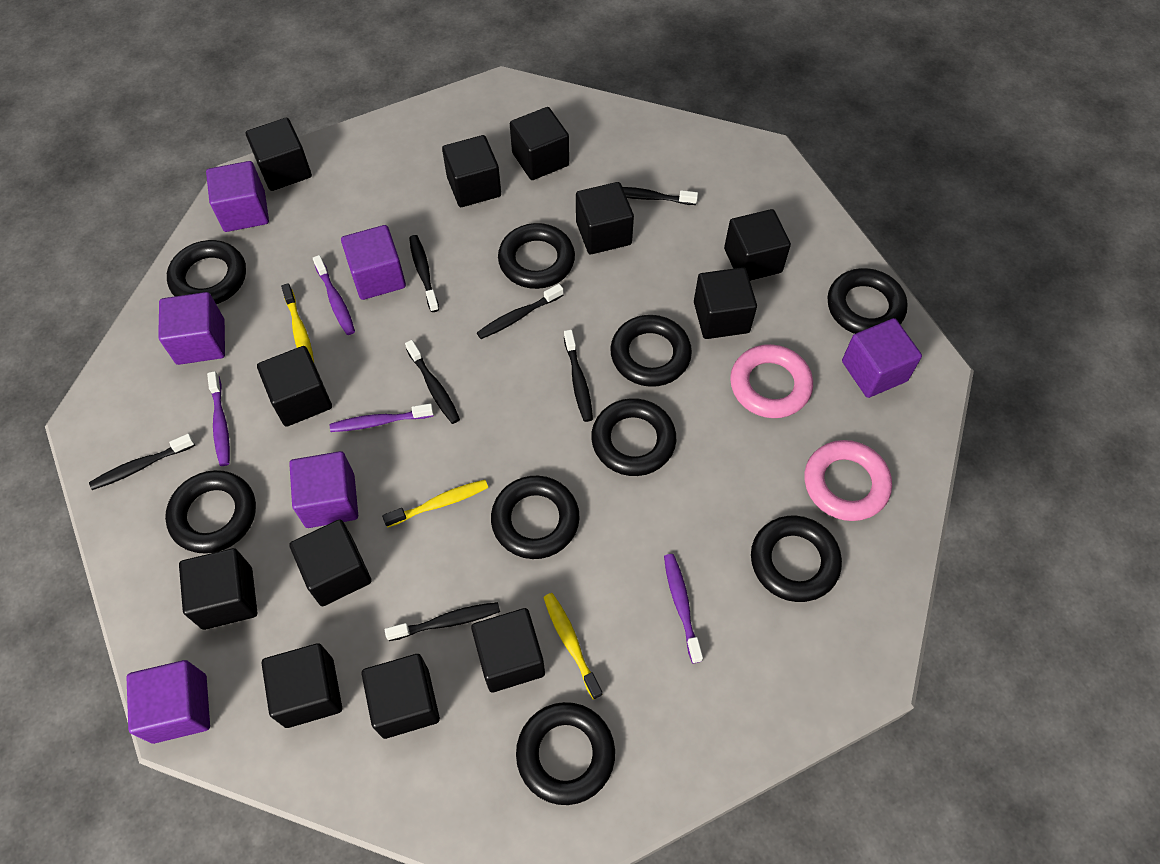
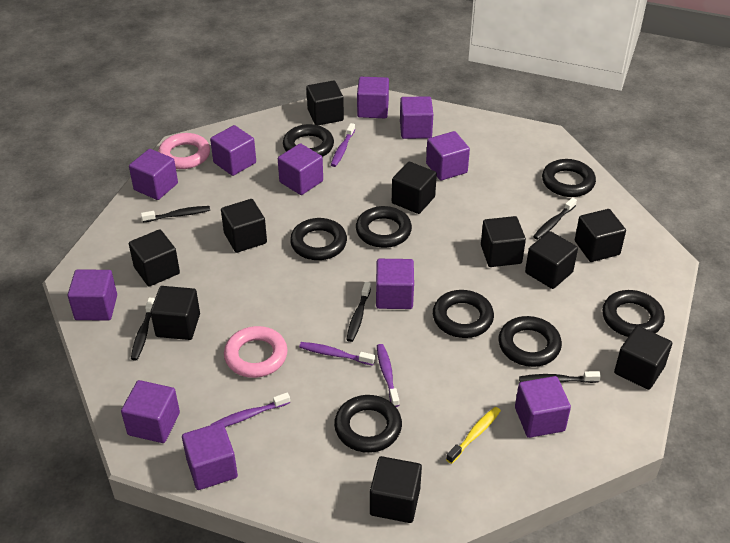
black cube: [179,548,257,630] [246,118,312,191] [257,346,332,427] [261,643,342,728] [289,520,372,606] [362,654,440,739] [442,135,501,207] [471,608,545,692] [510,107,569,180] [576,182,634,254] [694,267,757,339] [724,209,791,281] = 12 -> [129,229,180,287] [150,286,200,340] [221,199,267,253] [307,81,344,125] [370,456,422,523] [392,162,437,214] [481,216,526,267] [525,231,578,289] [575,209,626,262] [614,326,672,390] = 10
black ring: [165,470,256,554] [167,240,246,304] [491,476,580,559] [498,223,575,289] [516,702,615,805] [591,398,676,476] [610,315,692,387] [751,515,842,602] [828,268,908,334] = 9 -> [283,124,334,157] [290,218,347,260] [334,395,402,453] [356,206,412,248] [433,290,494,338] [498,316,562,367] [542,159,596,197] [602,290,665,337] = 8
black toothbrush: [89,434,195,490] [385,602,500,641] [405,340,460,424] [409,235,439,312] [477,284,564,339] [564,330,593,422] [622,187,698,205] = 7 -> [131,298,155,361] [141,206,210,222] [346,282,371,342] [519,371,601,383] [533,198,577,240] = 5
purple cube: [126,660,210,744] [158,292,225,365] [206,161,269,232] [289,451,358,528] [341,225,406,300] [842,318,922,398] = 6 -> [68,270,117,320] [121,380,180,443] [129,149,178,200] [182,422,238,490] [210,125,256,176] [278,143,323,195] [357,77,389,118] [376,259,414,309] [400,96,433,139] [426,131,470,180] [515,376,571,438] = 11
yellow toothbrush: [281,283,314,362] [382,480,488,528] [543,593,603,699] = 3 -> [446,407,501,464] = 1

